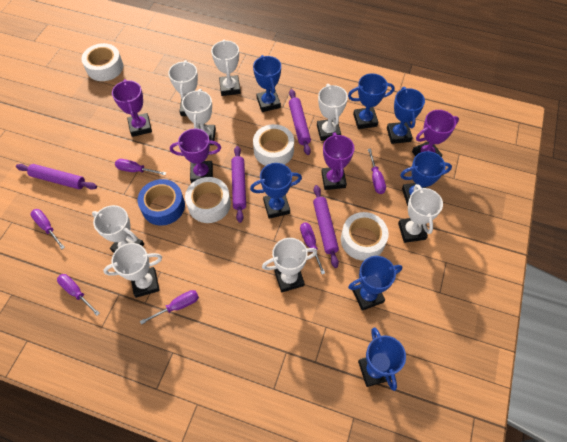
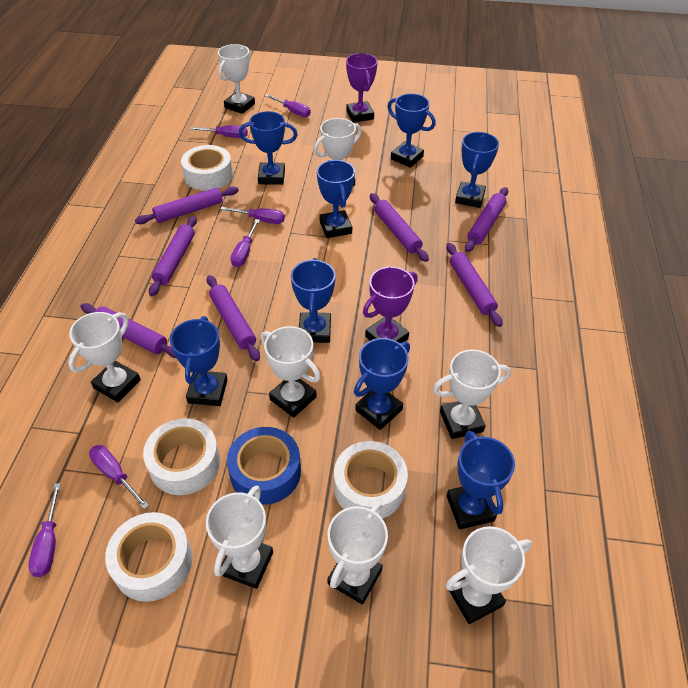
blue trophy: [250,163,302,219] [253,55,281,112] [348,73,395,129] [348,256,402,311] [358,327,406,391] [387,87,425,144] [400,151,452,206] = 7 -> [170,316,228,406] [239,111,298,185] [291,258,336,343] [317,160,355,238] [354,338,410,430] [387,93,436,168] [447,431,515,529] [455,132,499,208] = 8
purple rolling pin: [16,164,97,190] [231,146,246,223] [289,89,311,155] [313,185,339,268] = 4 -> [80,303,176,358] [135,187,239,224] [149,216,197,296] [207,275,260,361] [370,193,429,262] [446,243,503,327] [465,187,508,252] = 7
purple trophy: [112,79,152,137] [170,129,221,183] [321,132,354,190] [412,110,459,157] = 4 -> [346,53,378,123] [363,267,418,343] = 2

